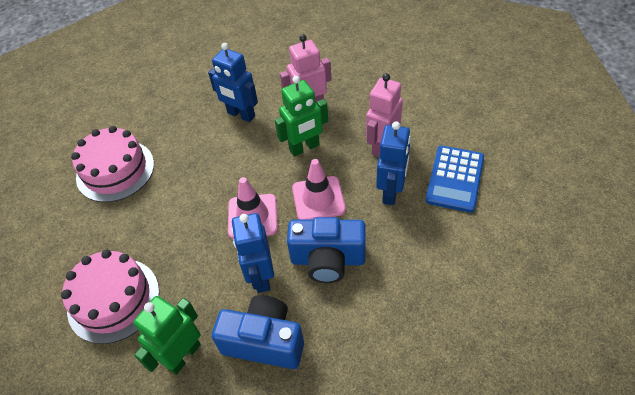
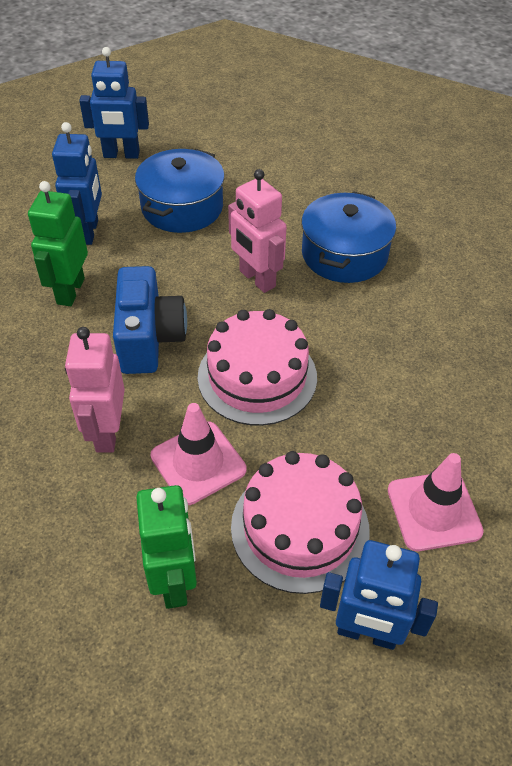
blue calculator: [425,146,484,213] = 1 -> none = 0
blue camera: [212,295,304,369] [287,217,366,283] = 2 -> [113,266,187,374] = 1
blue pot: none = 0 -> [135,149,225,233] [301,191,396,283] = 2

